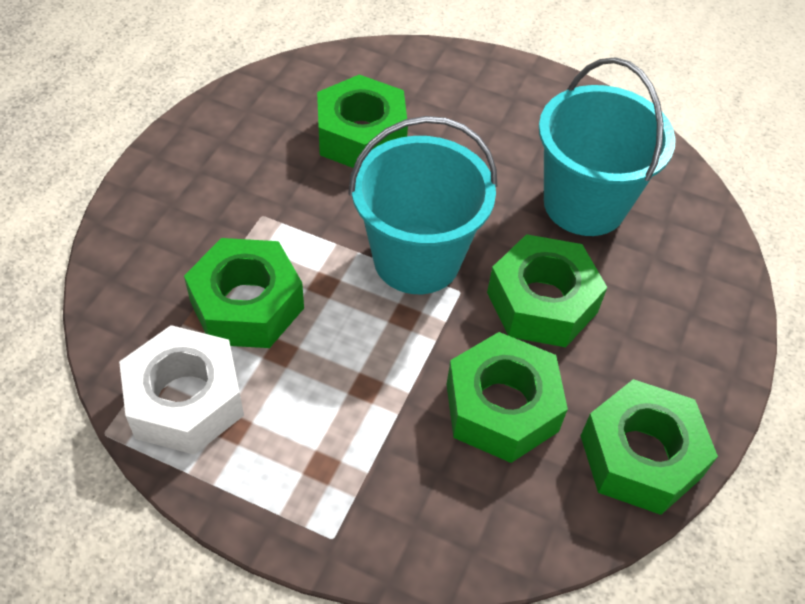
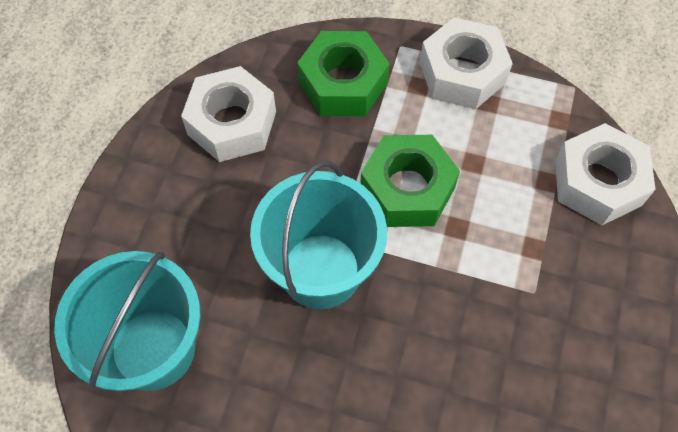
green nut: [184,238,304,348] [317,74,408,168] [447,332,568,463] [487,234,607,347] [581,379,718,515] = 5 -> [297,31,390,116] [360,135,460,227] = 2
white nut: [119,325,244,455] = 1 -> [181,66,276,162] [420,17,513,109] [555,123,656,225] = 3

